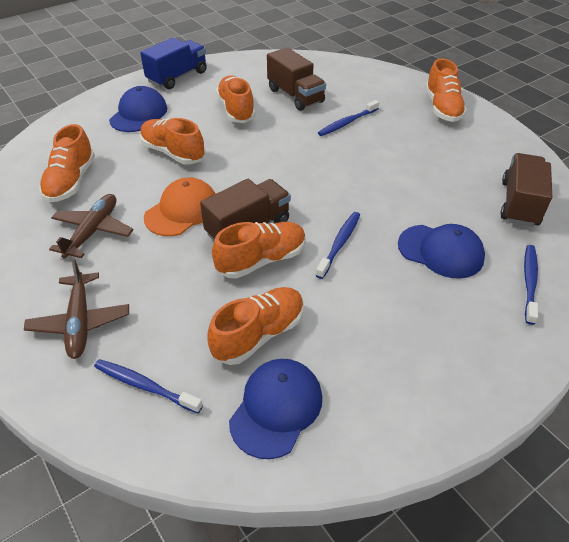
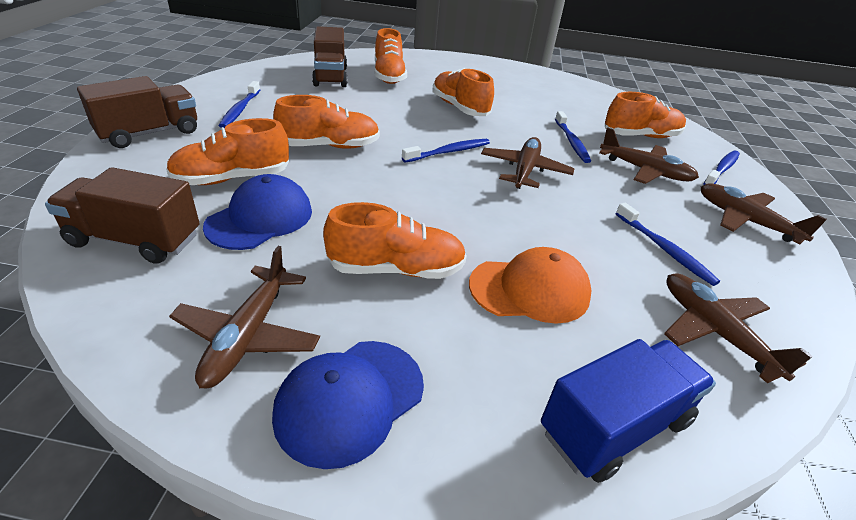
blue cap: [109,86,167,132] [229,359,322,459] [398,224,485,279] = 3 -> [203,174,312,250] [272,341,424,469] = 2
blue toothbrush: [94,359,203,414] [315,212,360,279] [318,100,379,136] [524,245,538,325] = 4 -> [219,81,260,128] [402,139,490,163] [555,111,591,163] [616,203,720,286] [703,150,740,185] = 5
brown plane: [24,259,129,359] [49,194,134,259] = 2 -> [169,246,320,389] [481,137,574,189] [599,127,699,184] [664,273,813,383] [701,183,827,244] = 5

